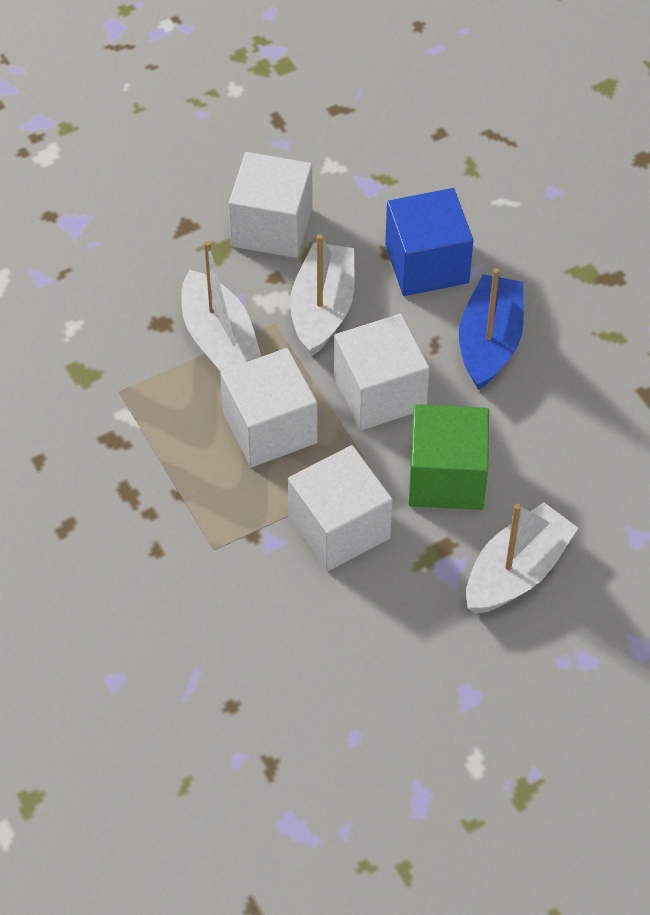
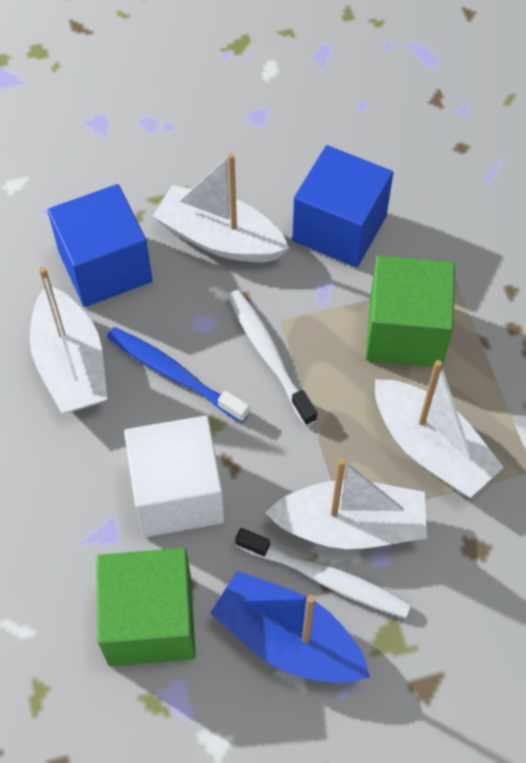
blue cube: [385,188,473,296] = 1 -> [48,184,153,307] [292,145,393,268] = 2
blue toothbrush: none = 0 -> [107,327,250,423] = 1
green cube: [409,404,489,510] = 1 -> [96,548,196,666] [366,256,455,367] = 2
white boat: [182,241,261,372] [290,234,355,356] [466,502,578,614] = 3 -> [30,267,107,413] [153,153,289,262] [265,458,427,549] [375,360,504,498] = 4
white cube: [220,348,318,467] [229,152,313,258] [288,445,393,571] [334,314,430,430] = 4 -> [124,415,225,537] = 1
white toothbrush: none = 0 -> [228,290,317,426] [235,528,411,618] = 2

